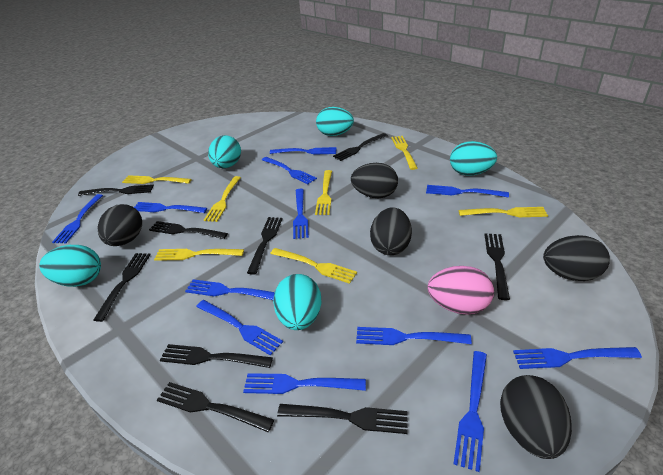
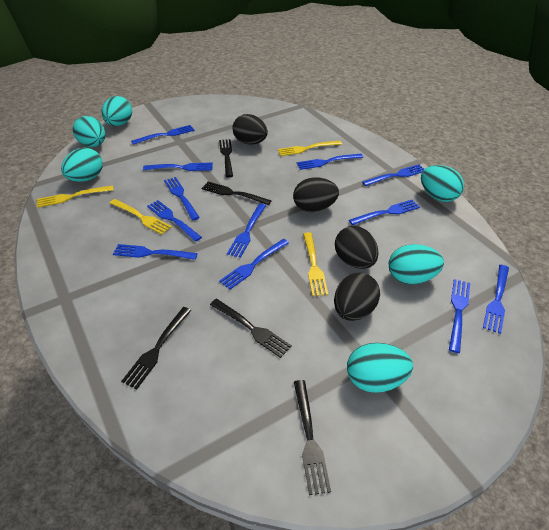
black egg: [98,204,142,246] [351,163,398,198] [370,207,412,255] [500,375,572,459] [543,235,610,281] = 5 -> [233,114,268,144] [293,177,339,212] [334,273,380,321] [335,226,379,269] = 4
black fork: [78,184,154,196] [94,253,151,322] [149,221,228,239] [157,382,274,432] [160,344,273,368] [247,217,282,275] [277,404,408,434] [333,133,388,161] [484,233,510,300] = 9 -> [121,307,191,389] [202,182,271,205] [210,299,292,358] [219,139,233,177] [294,380,331,495] = 5
pink egg: [428,266,494,315] = 1 -> none = 0
turquoise egg: [39,245,101,287] [208,135,241,168] [273,274,321,330] [316,107,354,136] [450,141,497,176] = 5 -> [61,148,103,182] [73,116,106,147] [101,96,132,126] [347,343,413,393] [389,244,444,285] [421,165,464,202] = 6
yellow fork: [122,175,192,184] [154,249,244,261] [204,176,241,222] [270,248,357,284] [315,170,332,215] [391,136,418,170] [458,207,548,217] = 7 -> [37,185,114,208] [110,199,172,235] [278,141,342,156] [303,232,328,296] = 4

